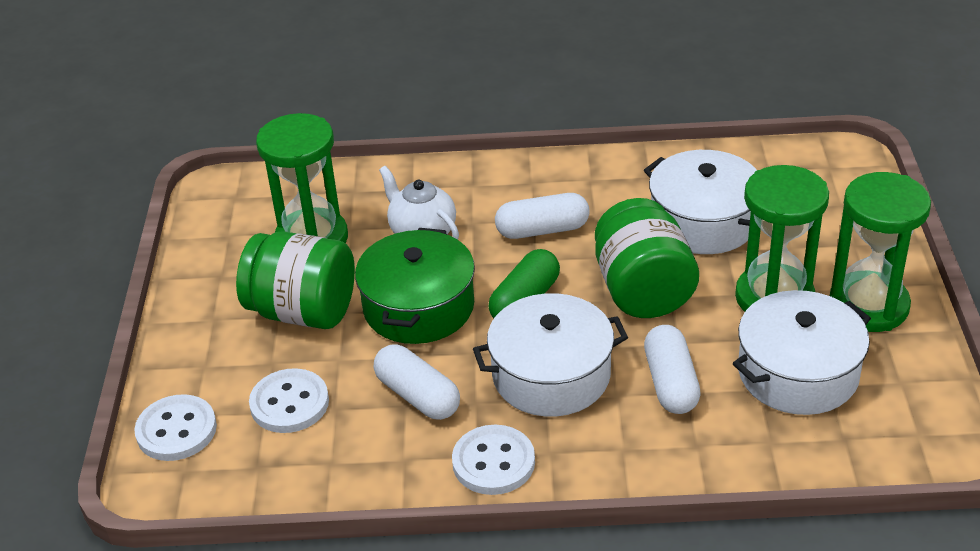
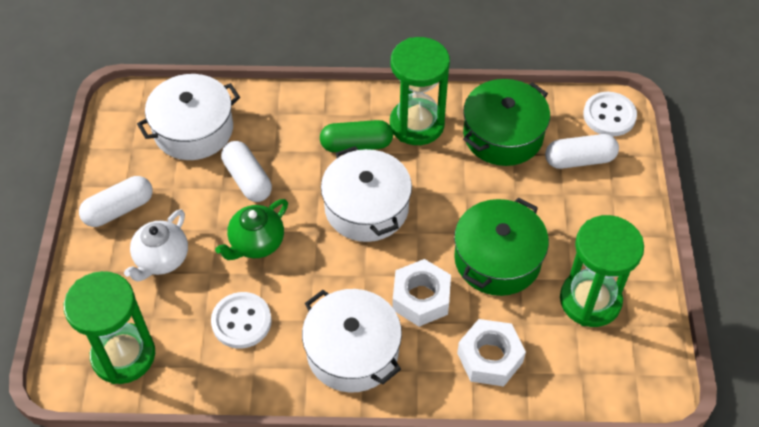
green jar: [236,232,355,329] [595,198,699,318] = 2 -> none = 0
green pot: [355,228,475,344] = 1 -> [454,197,549,296] [463,79,550,166] = 2
green teapot: none = 0 -> [215,199,288,260] = 1
white button: [134,394,217,461] [249,368,329,433] [452,425,535,495] = 3 -> [211,292,272,349] [583,92,637,136] = 2
white nut: none = 0 -> [392,259,451,327] [457,319,526,386] = 2

